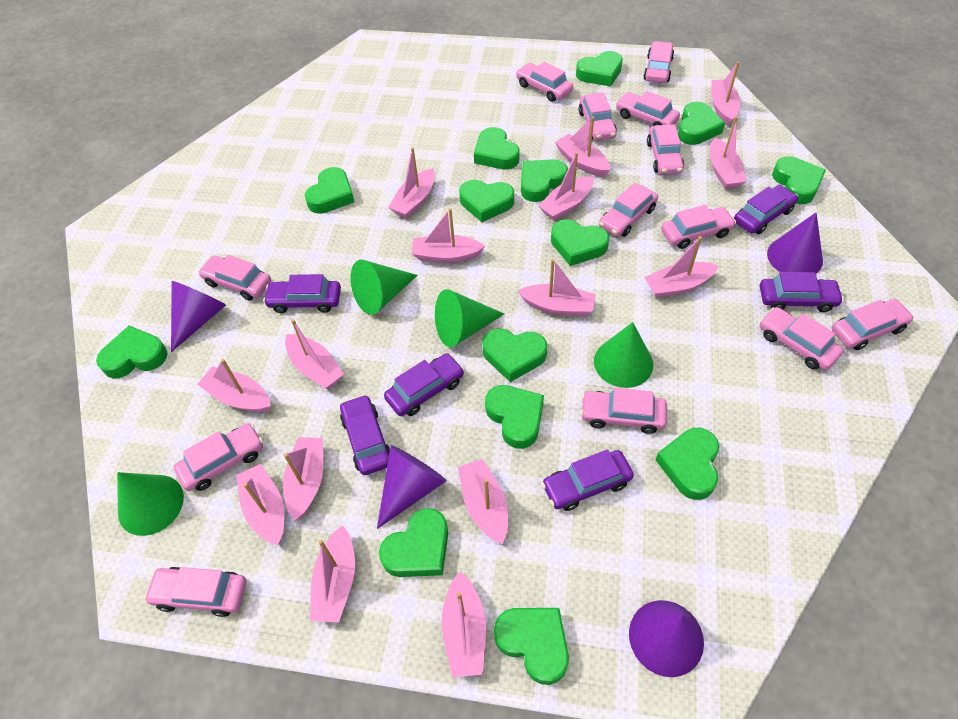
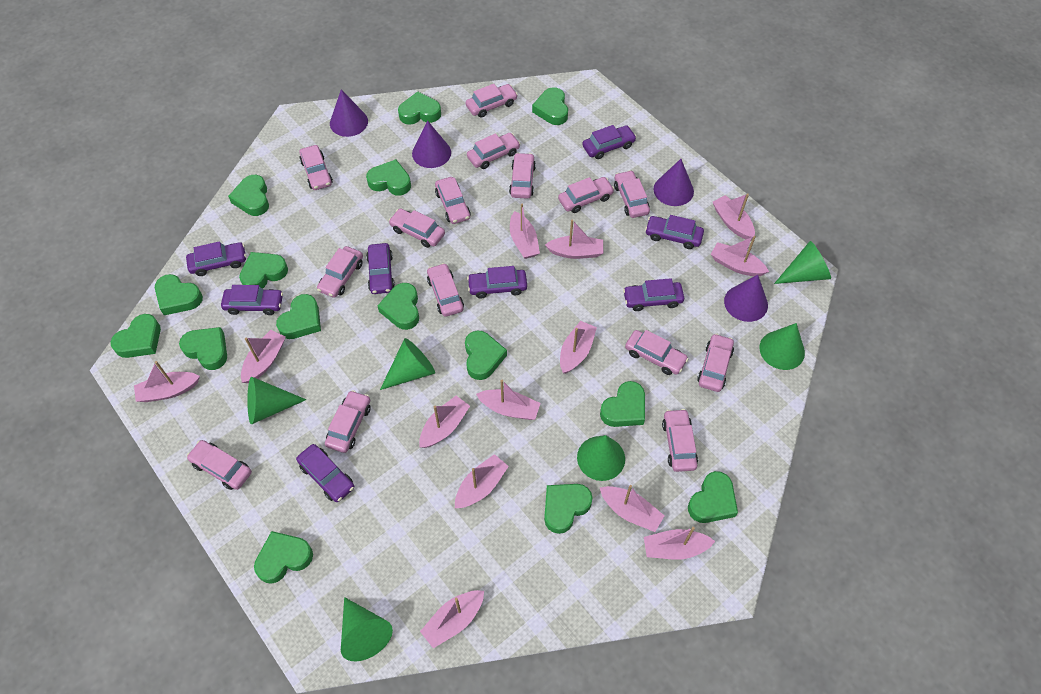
green cone: [117,472,184,536] [350,260,418,315] [435,289,504,347] [594,322,653,388] = 4 -> [247,377,307,424] [341,597,393,661] [380,338,435,390] [577,435,625,481] [759,323,805,370] [774,241,831,284] = 6
green heart: [96,326,168,379] [305,167,354,214] [379,508,448,577] [459,180,514,222] [474,127,520,170] [482,329,547,382] [485,385,544,449] [494,608,569,685] [521,159,568,202] [551,219,609,266] [576,51,623,87] [656,428,719,500] [678,102,725,145] [772,156,826,204] = 14 -> [110,314,161,358] [155,274,203,315] [179,327,227,370] [228,175,269,216] [239,252,288,289] [254,531,313,584] [276,294,321,339] [366,159,411,196] [377,283,419,330] [398,91,441,125] [465,330,507,380] [532,87,568,125] [544,484,593,534] [600,381,645,427] [688,471,738,523] = 15
pink boat: [197,359,271,412] [236,464,284,545] [283,437,323,521] [285,319,344,389] [310,525,355,623] [388,148,435,218] [412,208,485,263] [441,572,486,678] [458,459,508,544] [518,259,596,316] [538,152,594,221] [555,116,610,177] [644,236,718,298] [710,117,747,189] [711,62,741,126] = 15 -> [134,361,200,402] [241,330,285,383] [419,396,470,448] [420,590,484,648] [455,454,509,508] [476,379,541,420] [510,204,540,259] [545,219,603,259] [560,321,597,374] [600,485,665,532] [644,527,715,560] [711,236,769,276] [713,194,755,239] = 13
pink car: [144,567,247,617] [174,423,263,491] [198,255,271,301] [516,62,573,102] [579,92,617,141] [580,388,667,434] [599,183,658,237] [616,91,680,126] [643,41,674,83] [647,124,684,175] [661,205,736,249] [760,307,844,370] [831,299,914,350] = 13 -> [187,440,252,490] [299,145,333,190] [317,246,363,298] [325,390,371,453] [389,208,445,248] [427,263,464,317] [435,177,471,224] [466,84,518,118] [467,133,520,169] [509,153,536,199] [558,177,614,213] [614,170,650,218] [625,330,688,375] [662,409,698,472] [697,334,734,392] = 15
purple car: [263,274,341,313] [340,395,390,475] [384,353,464,416] [541,449,634,511] [734,185,798,234] [760,272,844,312] = 6 -> [186,241,246,276] [221,285,283,315] [296,444,354,502] [366,243,395,294] [467,266,527,299] [582,125,637,159] [623,278,684,311] [645,215,704,249] = 8

